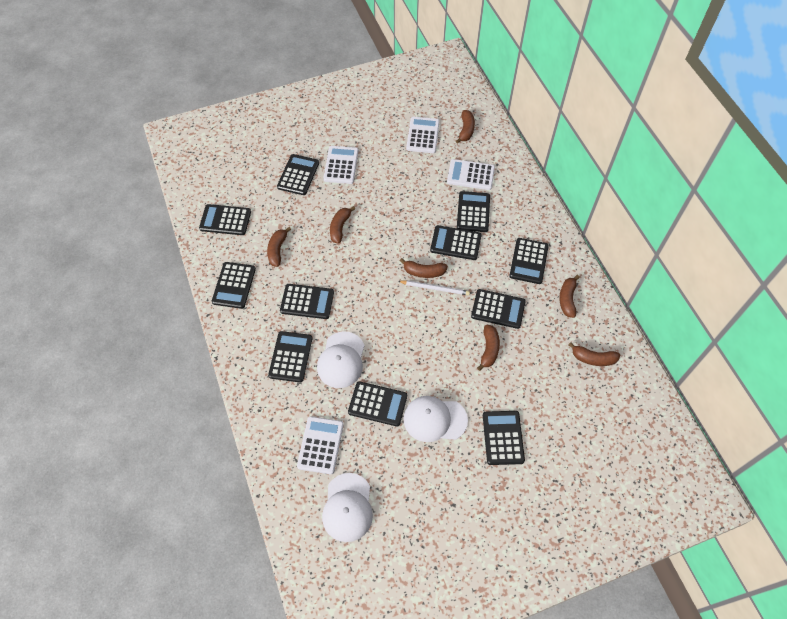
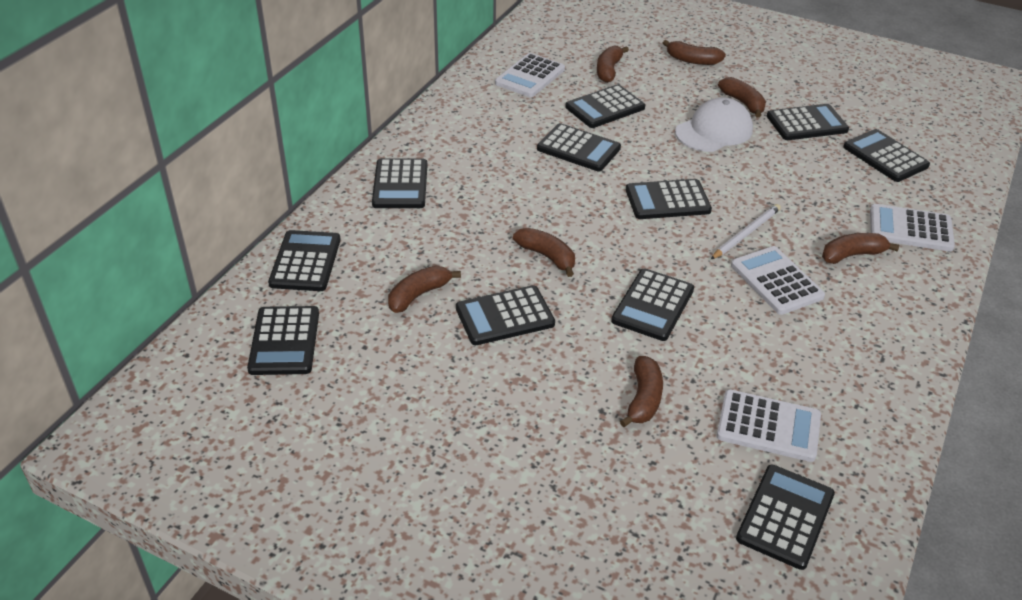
white cap: [317,332,365,388] [322,473,373,542] [403,396,468,442] = 3 -> [675,97,753,152] = 1

